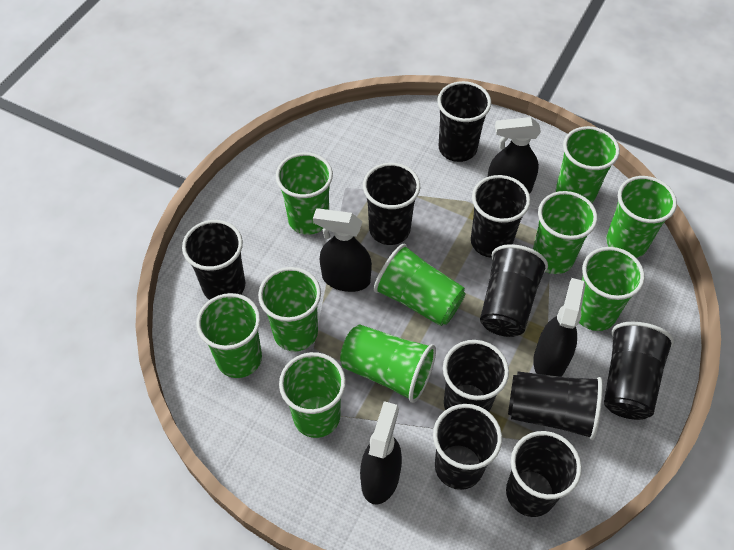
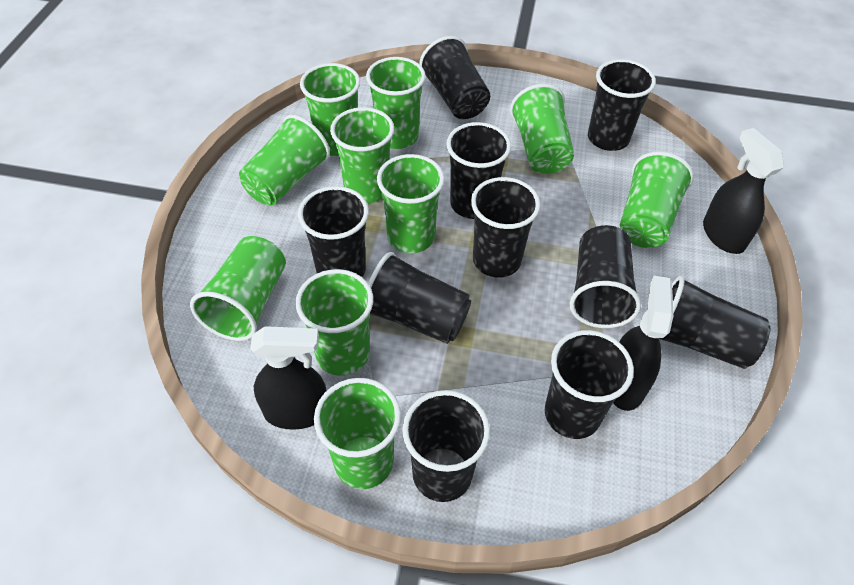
black spray bottle: [313,209,372,292] [360,401,402,505] [488,117,541,194] [533,278,586,377] = 4 -> [250,326,327,430] [613,276,674,411] [703,128,784,254] = 3

